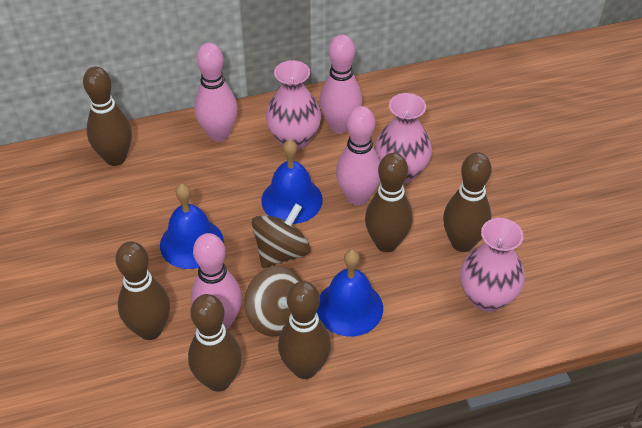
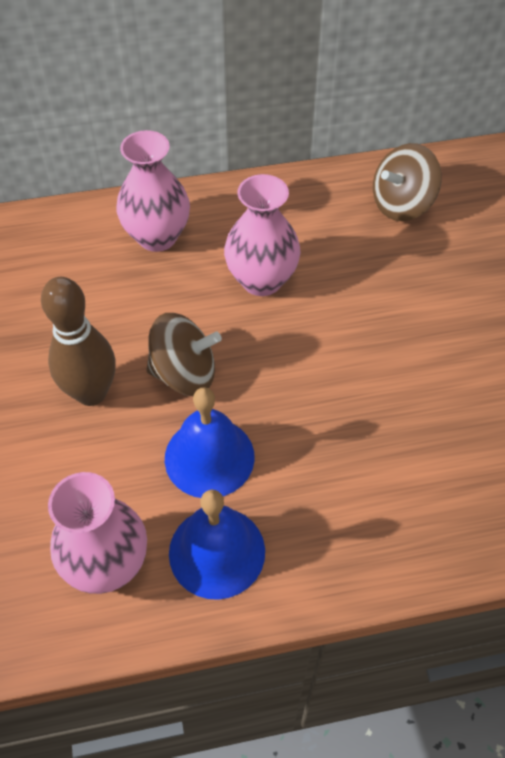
blue bell: [160,184,224,269] [261,140,323,224] [317,249,383,337] = 3 -> [165,387,255,498] [169,489,265,600] = 2
brown bowling pin: [83,67,132,166] [115,241,170,340] [188,294,242,392] [278,281,331,379] [365,153,413,252] [443,152,492,252] = 6 -> [41,277,116,406] = 1
pink bowling pin: [191,233,242,329] [194,43,238,142] [319,35,362,134] [336,106,380,206] = 4 -> none = 0

